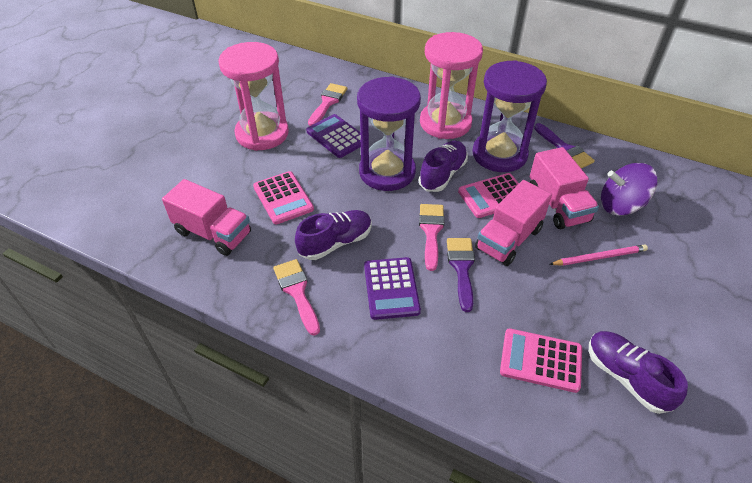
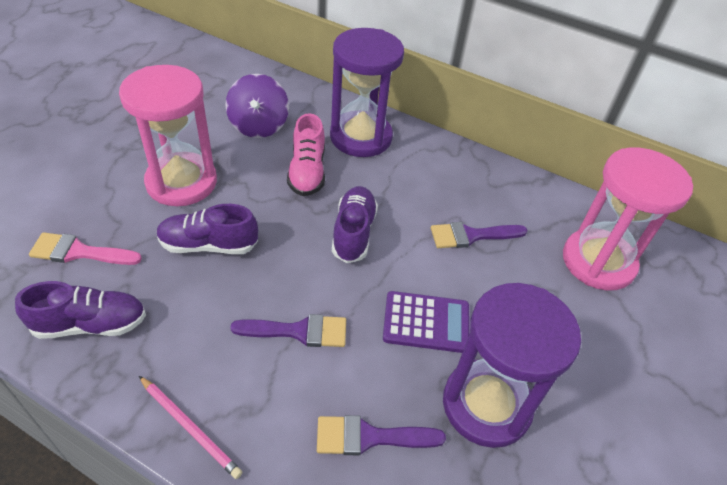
pink brush: [273,259,320,336] [308,83,347,126] [419,204,444,271] = 3 -> [29,232,142,265] = 1
pink calculator: [253,171,314,225] [458,173,519,218] [500,328,582,393] = 3 -> none = 0
pink shoe: none = 0 -> [287,113,325,196] = 1
pink truck: [162,179,251,256] [475,180,552,266] [530,147,599,229] = 3 -> none = 0
purple brush: [447,238,475,312] [534,123,595,168] = 2 -> [230,314,346,347] [317,415,446,455] [431,222,528,248] = 3
purple calculator: [306,114,361,158] [364,257,421,320] = 2 -> [383,291,470,353] = 1

